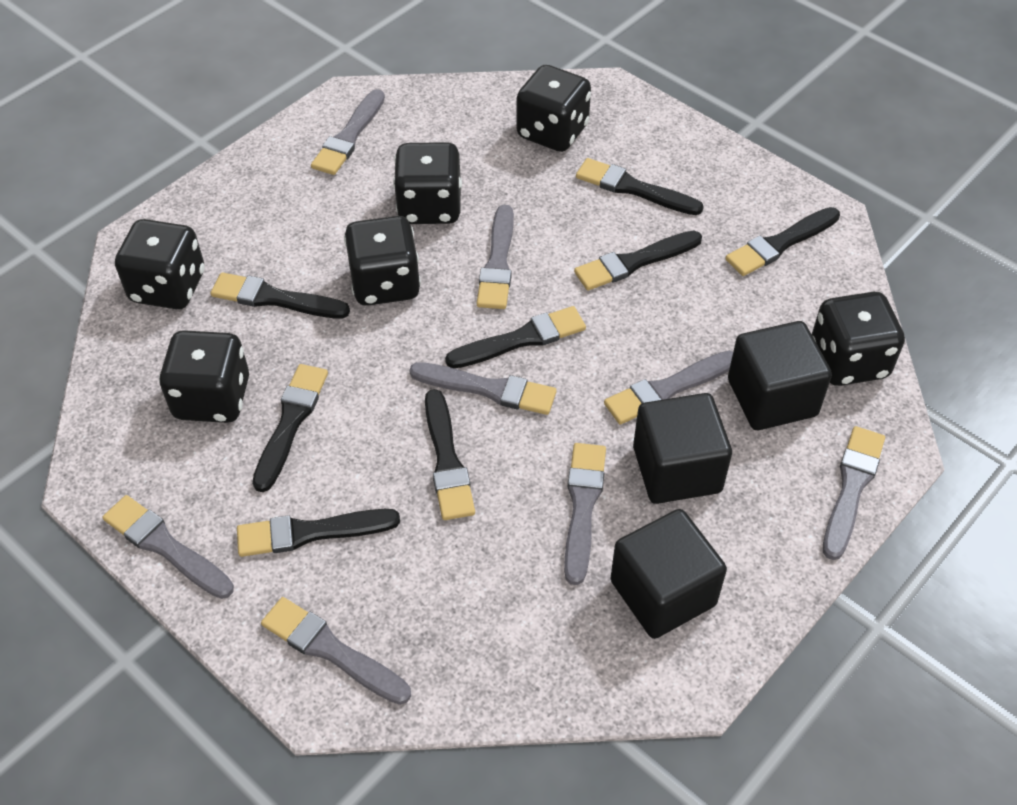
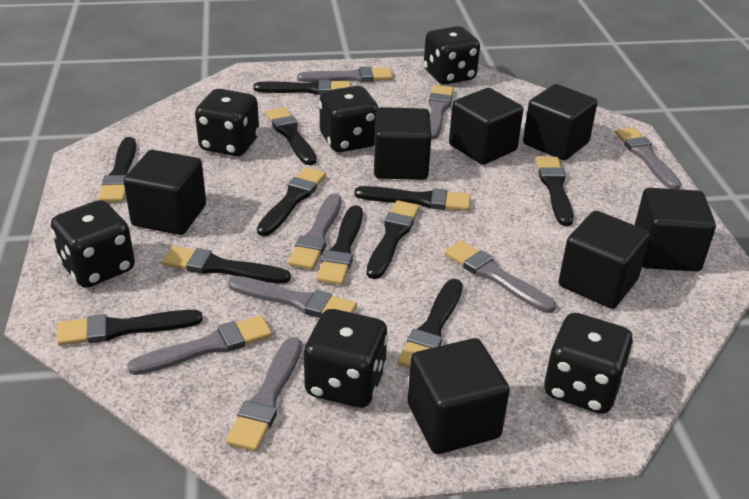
black brush: [210,272,350,318] [237,509,400,557] [252,364,328,492] [425,389,475,520] [445,306,586,368] [574,231,702,290] [576,158,704,215] [725,207,840,276] = 8 -> [57,310,203,346] [98,137,136,202] [162,246,291,284] [253,79,351,95] [257,167,326,236] [266,107,316,165] [316,206,363,285] [355,186,471,211] [367,200,420,279] [397,279,463,368] [536,156,574,226] = 11
black cube: [610,509,727,639] [633,393,732,504] [728,321,832,430] = 3 -> [123,150,206,235] [374,107,432,180] [408,338,510,454] [449,88,523,165] [523,84,598,160] [558,211,650,309] [635,188,716,272] = 7

